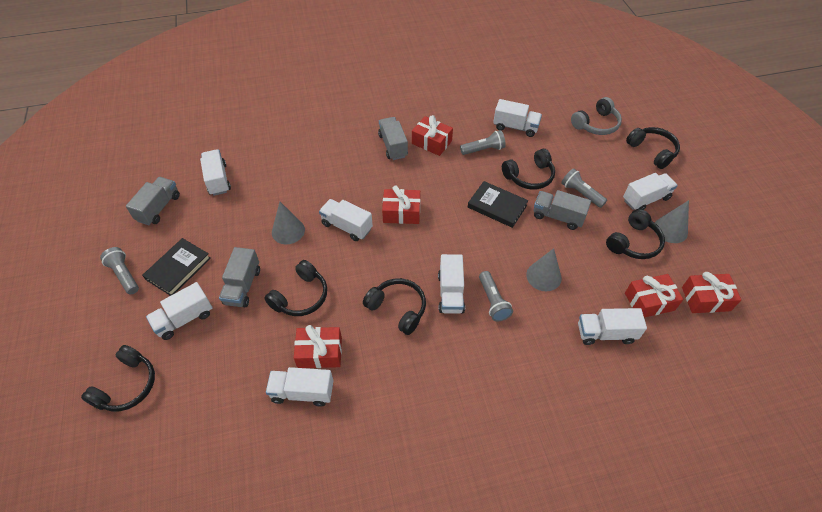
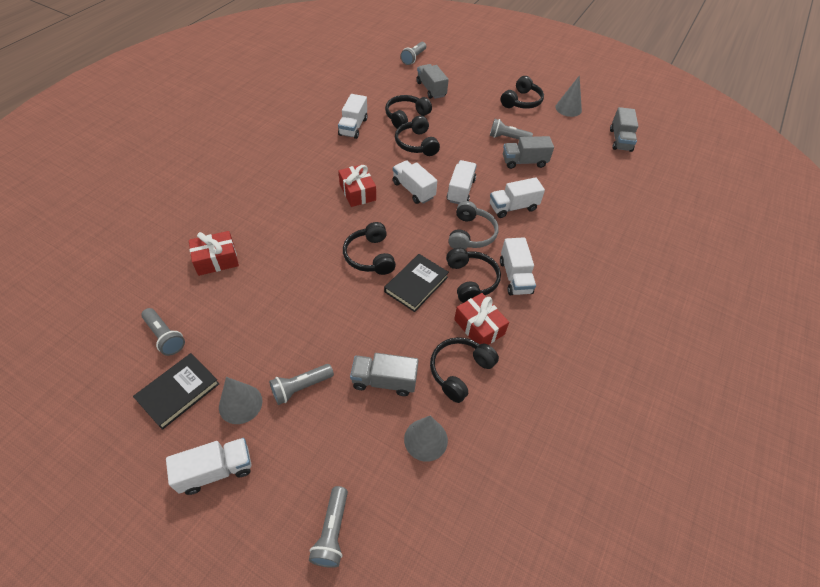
grey flashlight: [100,247,139,295] [460,130,506,155] [479,271,513,322] [561,168,607,208] = 4 -> [141,308,185,356] [269,364,334,405] [309,486,348,568] [400,42,426,65] [490,119,533,139] = 5
red gift: [294,325,342,368] [382,186,420,224] [412,115,453,156] [625,274,683,317] [682,272,741,313] = 5 -> [189,231,239,276] [338,164,376,207] [454,293,509,345] = 3
white truck: [146,282,213,340] [200,149,231,196] [266,367,334,407] [319,199,373,241] [438,254,465,314] [493,99,542,137] [578,308,647,345] [623,173,678,210] = 8 -> [166,438,251,495] [338,94,368,139] [393,160,437,204] [447,160,477,204] [490,177,545,218] [500,237,536,295] = 6

